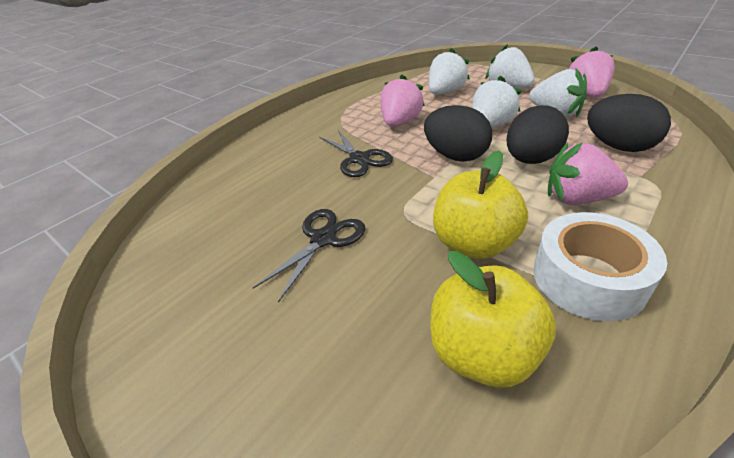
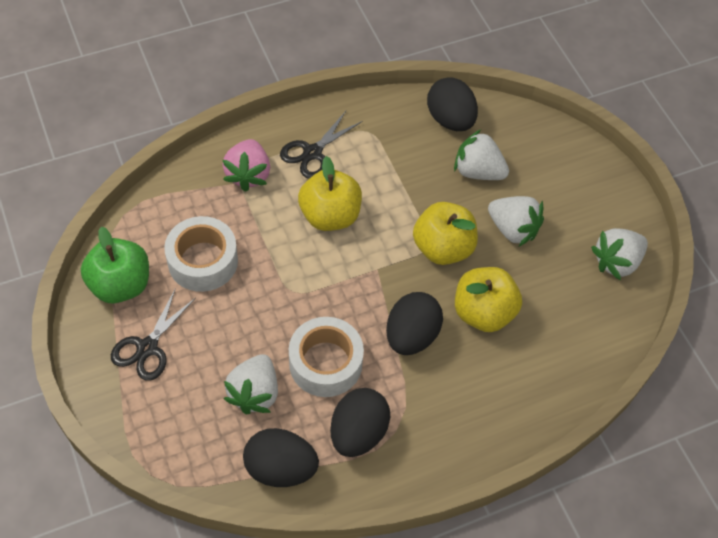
black egg: [424,105,492,162] [506,105,569,164] [587,94,671,152] = 3 -> [243,428,319,487] [330,388,391,457] [386,292,443,355] [427,77,478,131] = 4
green apple: none = 0 -> [81,227,149,303] = 1
pink strawberry: [381,75,425,127] [548,143,628,205] [569,46,615,98] = 3 -> [223,139,270,192] = 1
white tape: [533,212,667,322] = 1 -> [164,216,238,292] [289,317,364,397] = 2
yellow apple: [430,251,556,388] [433,150,528,259] = 2 -> [298,156,362,231] [413,202,478,265] [455,267,522,332] = 3

